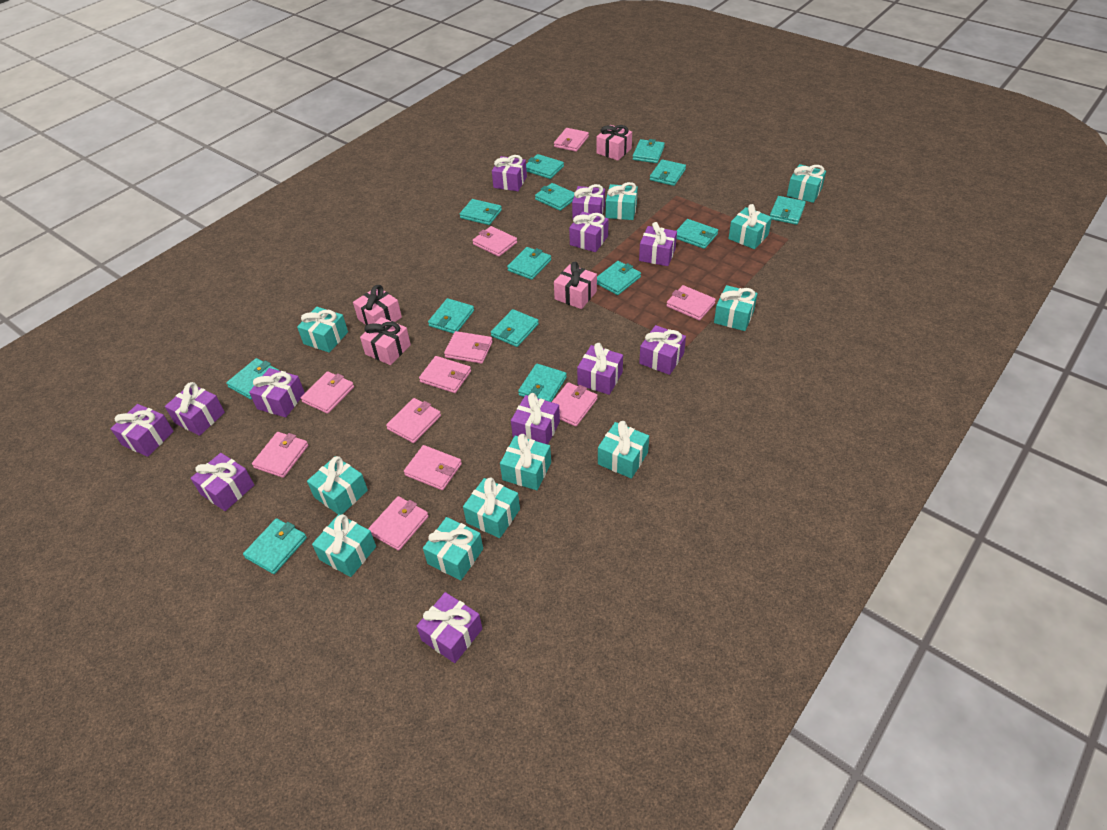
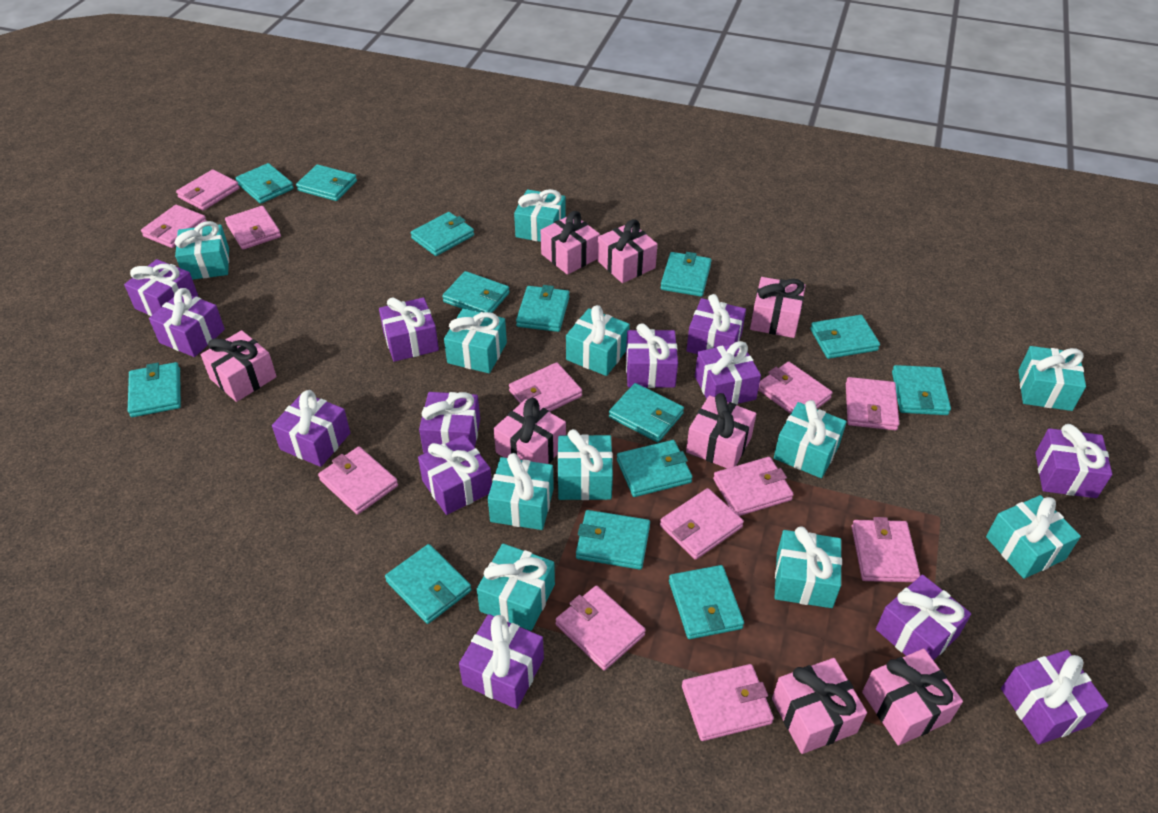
pink gift: [353,285,402,325] [360,317,411,365] [554,262,597,309] [597,125,632,161] = 4 -> [201,330,277,402] [494,398,566,464] [541,211,600,275] [597,219,657,283] [686,393,756,468] [750,277,806,338] [772,658,867,754] [862,649,963,746] = 8
pink wallet: [252,432,308,478] [301,371,354,414] [368,496,429,551] [386,398,441,443] [404,445,462,490] [419,356,471,393] [444,331,493,364] [472,226,517,257] [552,382,598,426] [554,128,589,152] [666,285,716,321] = 11 -> [141,205,207,248] [176,170,239,210] [225,206,281,250] [318,446,398,515] [509,362,582,412] [555,586,646,670] [660,488,744,560] [682,664,774,741] [713,457,794,516] [758,362,833,414] [846,377,899,430] [852,517,920,582] = 12
purple gift: [111,404,174,457] [165,382,225,436] [190,453,254,511] [249,368,305,417] [416,592,483,663] [492,155,527,191] [511,393,560,444] [569,212,608,252] [572,184,605,219] [577,343,623,395] [639,222,677,266] [639,325,686,375] = 12 -> [124,259,198,316] [149,288,225,357] [272,390,350,467] [379,297,439,362] [418,435,492,515] [419,392,480,454] [459,614,544,709] [626,323,678,388] [686,294,746,354] [695,341,761,405] [876,575,971,660] [1001,650,1108,745] [1035,424,1112,498] = 13

